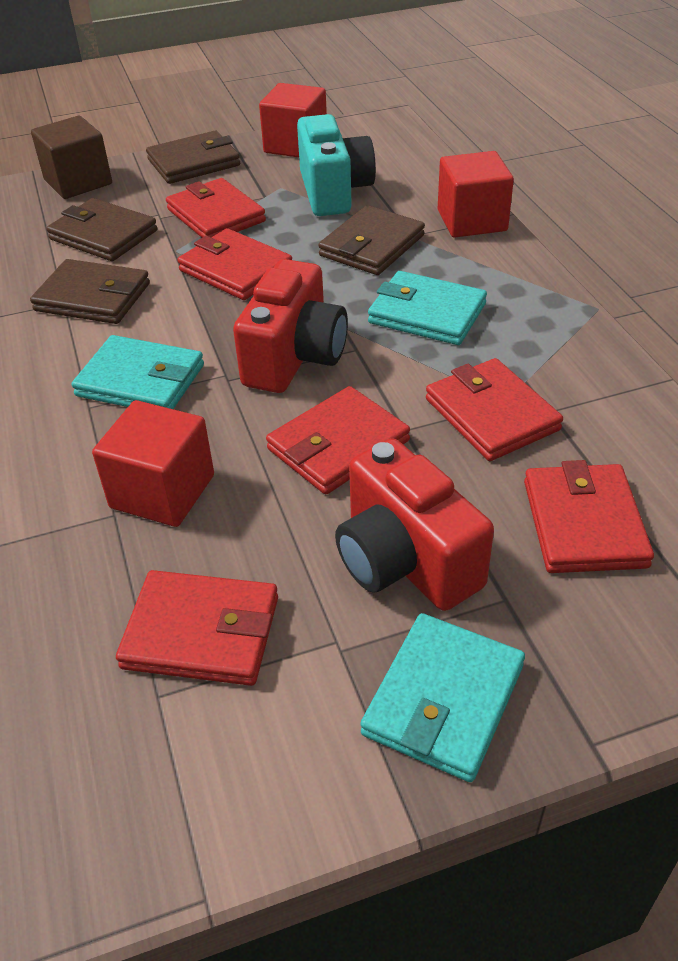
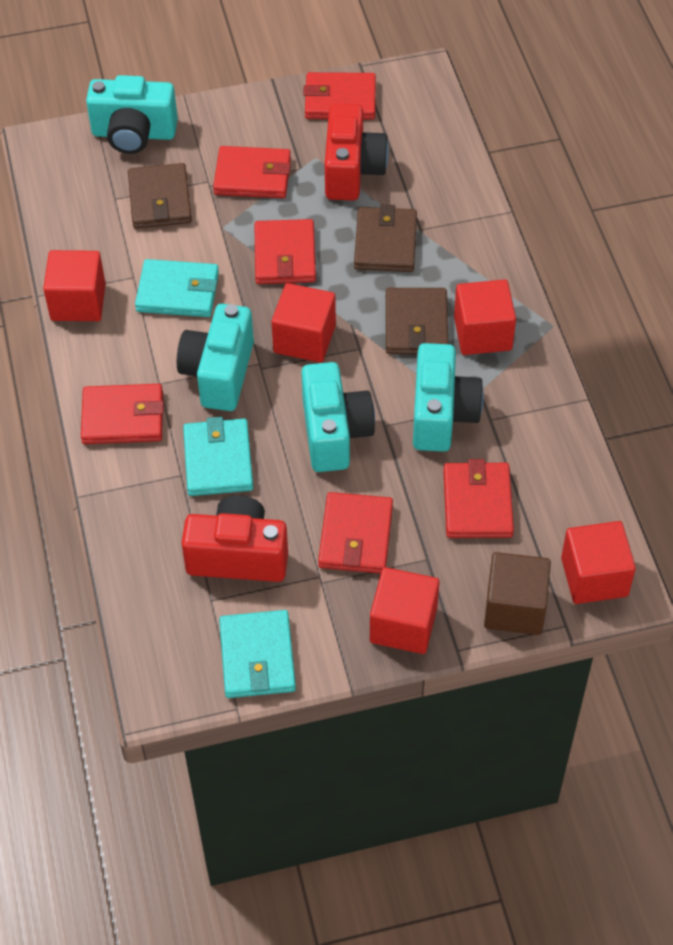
brown wallet: [30,259,150,324] [46,198,157,261] [146,131,240,184] [318,205,425,275] = 4 -> [128,163,192,229] [354,204,417,272] [386,288,448,354] = 3
red cube: [92,400,214,527] [259,83,327,157] [438,151,514,238] = 3 -> [43,250,106,321] [272,283,336,363] [370,567,439,654] [454,280,516,355] [561,521,636,604] = 5
turquoise camera: [297,114,376,216] = 1 -> [86,75,178,154] [177,304,254,411] [301,362,375,472] [413,343,484,452] = 4

